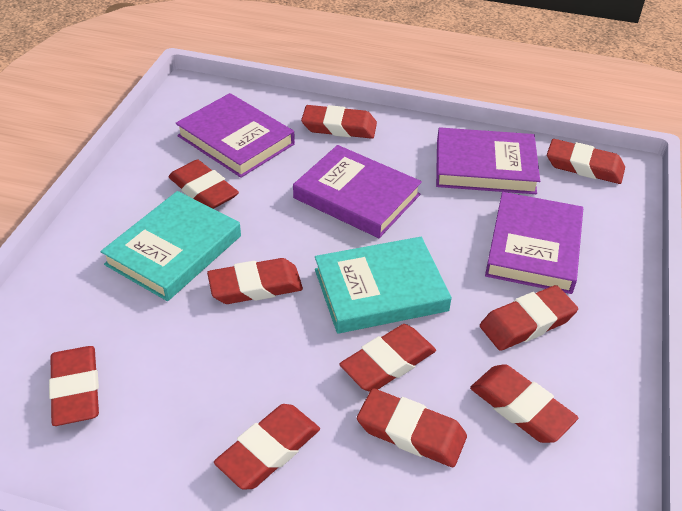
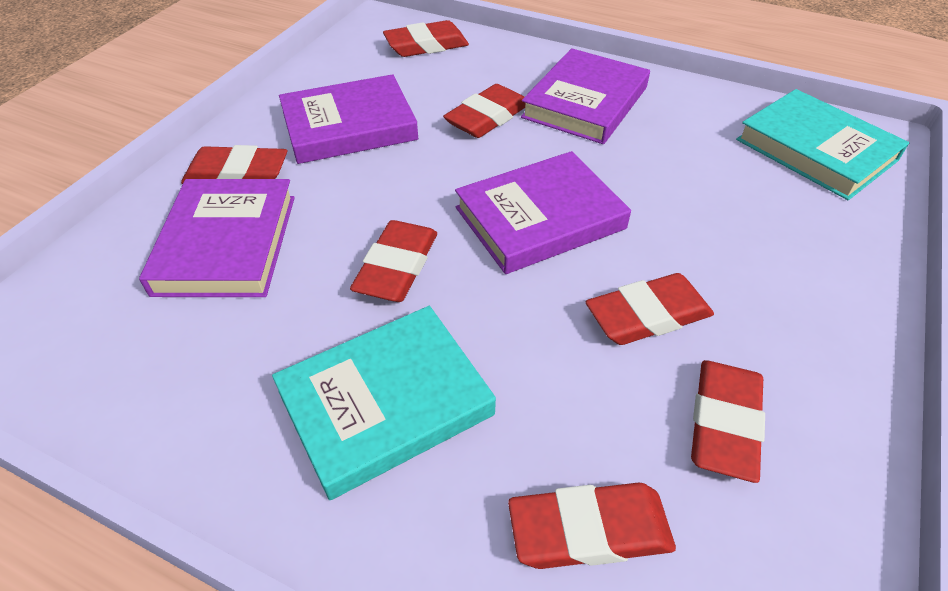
red eraser: [49,346,99,426] [169,160,239,209] [207,258,303,304] [214,404,320,490] [301,105,377,139] [339,324,436,392] [357,388,467,467] [470,364,578,443] [480,285,578,351] [547,139,625,184] = 10 -> [181,145,288,184] [350,220,437,302] [383,20,469,57] [443,84,525,138] [508,483,676,569] [586,273,714,345] [691,360,765,483] = 7

